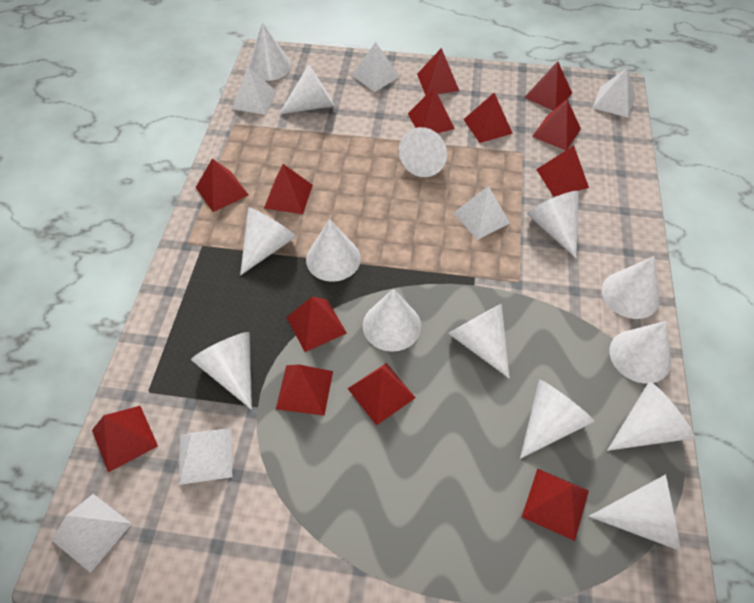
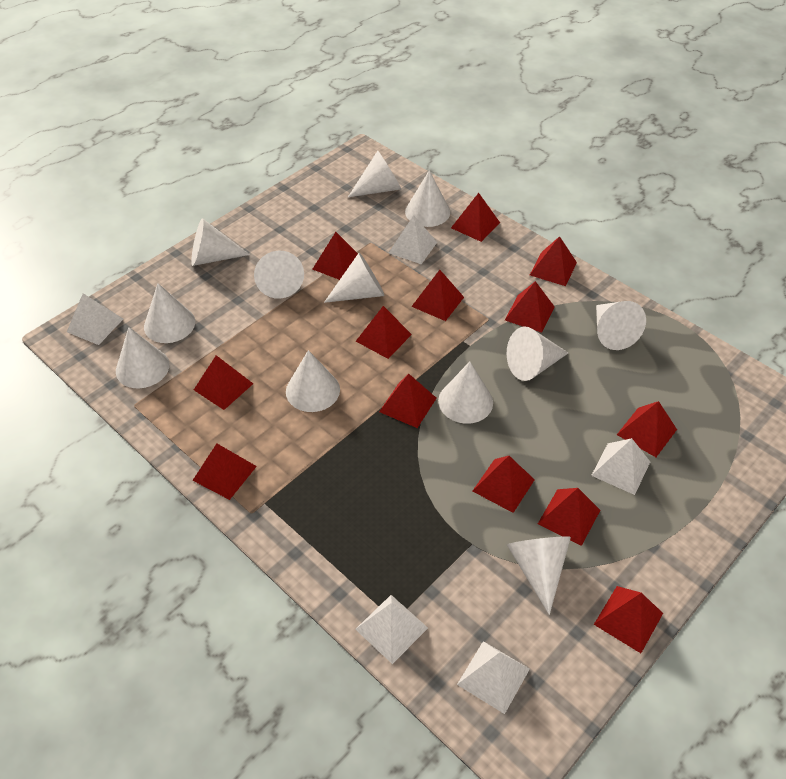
white cone: [191,332,252,410] [240,207,296,275] [248,22,291,81] [279,65,334,115] [306,219,361,282] [363,289,421,352] [399,127,447,177] [448,303,510,379] [520,379,595,458] [527,191,579,258] [589,474,681,551] [602,256,660,319] [607,382,695,451] [609,321,671,384] = 14 -> [116,327,170,388] [144,283,195,343] [191,218,250,266] [254,251,304,299] [286,350,340,412] [324,253,385,303] [348,151,401,197] [405,170,450,227] [438,362,493,424] [507,327,568,381] [507,536,571,615] [596,301,646,350] = 12
white pyramid: [51,494,132,573] [179,428,232,485] [232,66,277,115] [352,42,400,92] [454,186,510,240] [593,68,635,118] = 6 -> [67,293,123,345] [355,595,428,664] [389,215,437,264] [457,641,530,714] [591,438,650,495] = 5

